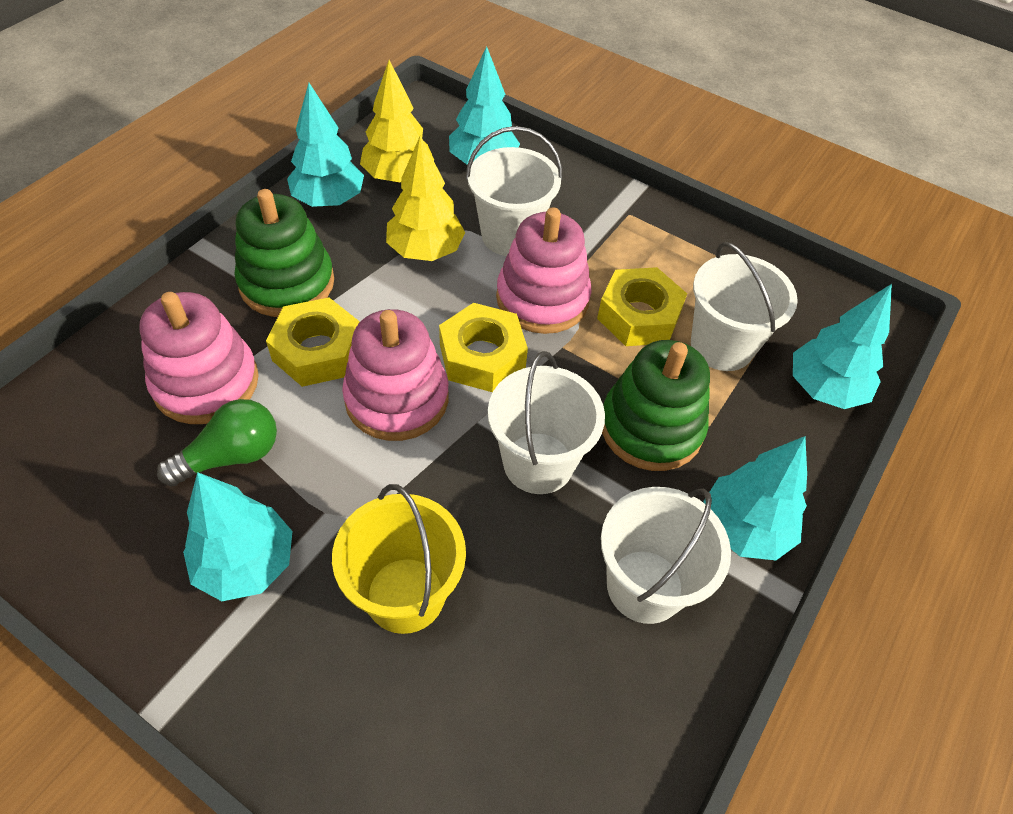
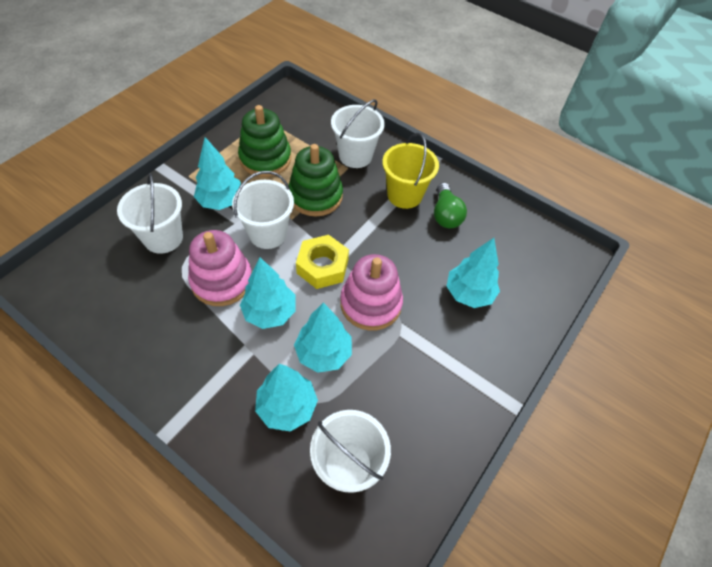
pink stacking toy: [139,292,259,424] [342,309,448,441] [496,207,592,334] = 3 -> [188,230,252,306] [340,254,403,331] = 2
yellow nut: [266,298,360,387] [439,303,528,392] [597,267,687,346] = 3 -> [296,235,349,289] = 1
yellow tree: [360,60,434,183] [386,135,465,261] = 2 -> none = 0

